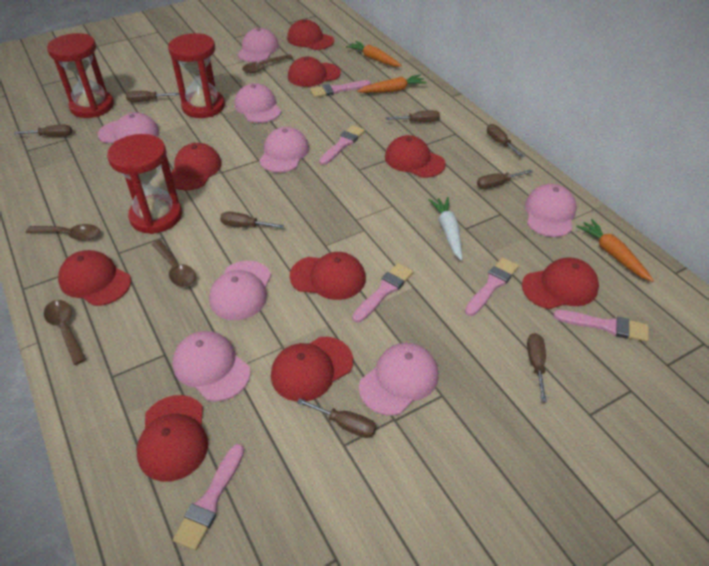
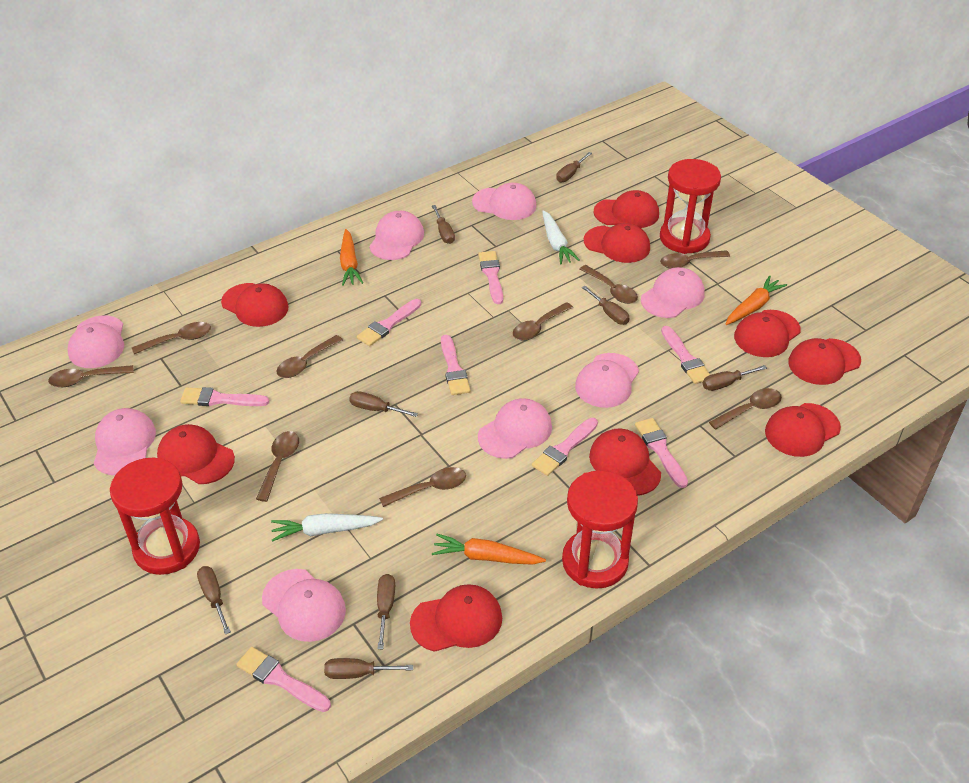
brown spoon: [26,224,100,241] [44,300,86,365] [152,240,196,287] [242,54,293,73] = 4 -> [48,365,134,387] [132,322,211,354] [256,431,299,502] [276,335,343,378] [379,467,466,507] [513,302,573,341] [580,265,638,304] [660,250,730,269] [709,388,782,430] = 9
pink brush: [173,444,244,551] [310,80,371,97] [319,125,365,165] [352,263,413,322] [465,258,519,316] [553,310,649,342] = 6 -> [180,387,269,406] [236,647,331,712] [357,299,421,346] [441,335,470,395] [478,251,503,304] [532,418,598,476] [635,418,688,488] [661,326,710,384] = 8
white carrot: [429,197,462,261] = 1 -> [271,513,383,542] [542,210,580,264] = 2

